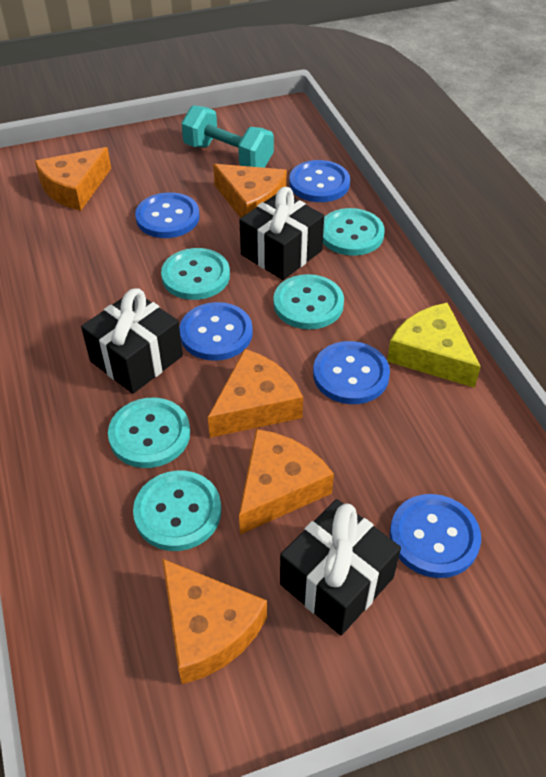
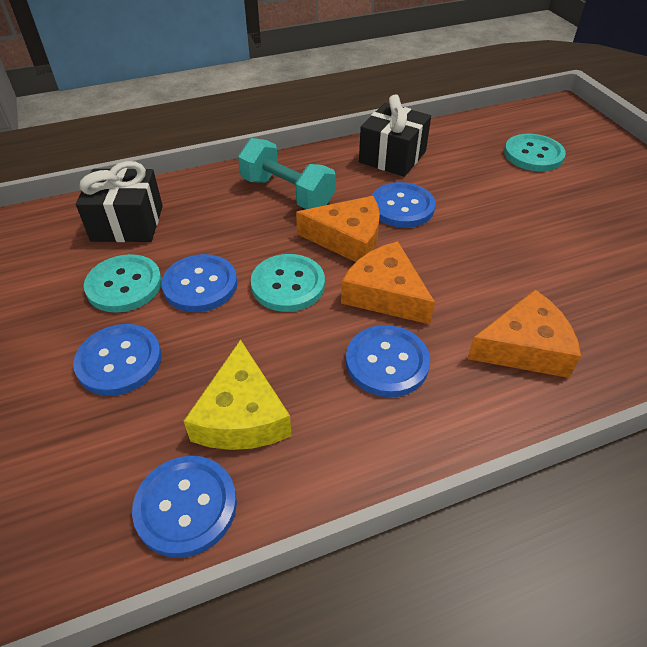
black gift: [81,288,183,394] [239,187,324,280] [280,499,401,635] = 3 -> [76,161,163,242] [359,94,431,177] = 2
orange cheese: [35,147,111,211] [162,559,267,684] [208,349,303,438] [213,164,287,218] [239,429,334,534] = 5 -> [296,196,380,262] [341,242,435,324] [467,290,581,378] = 3
turquoise button: [108,398,190,468] [133,470,221,551] [161,248,230,300] [273,274,344,329] [323,208,385,256] = 5 -> [84,254,162,313] [251,254,325,312] [504,134,566,171] = 3

